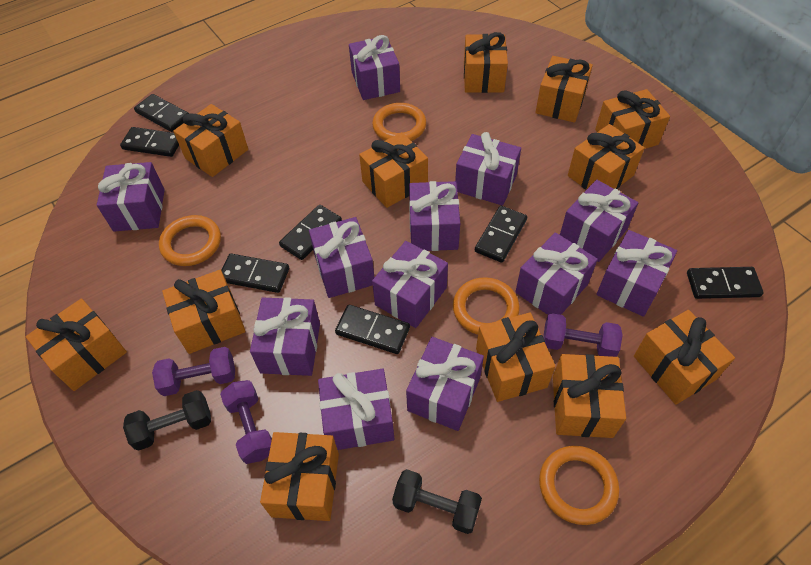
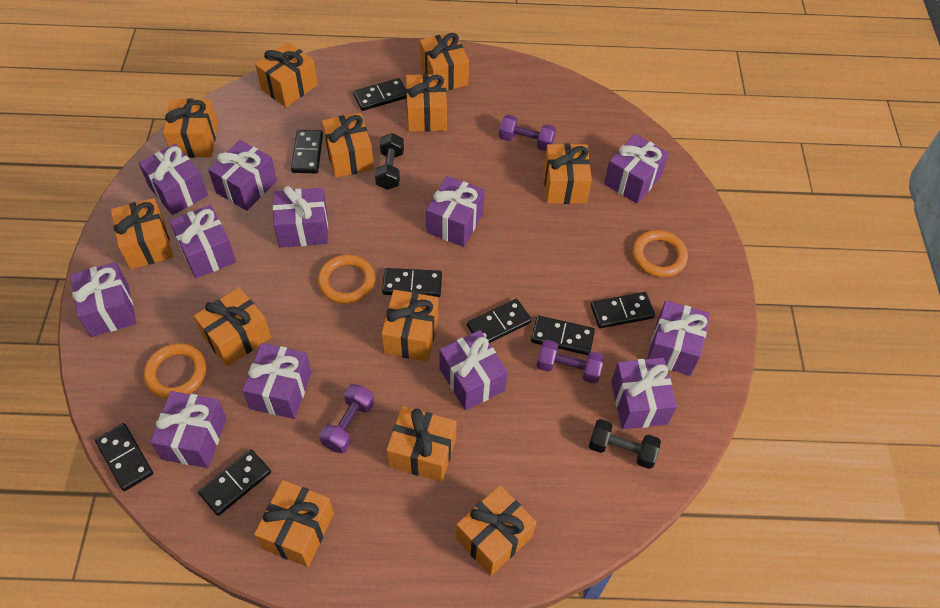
black domino: [120,127,179,157] [134,94,189,132] [221,254,289,293] [279,205,342,260] [335,305,410,354] [475,206,527,263] [687,267,764,299] = 7 -> [95,423,153,491] [198,449,271,516] [291,130,323,173] [353,78,406,111] [382,268,442,297] [467,299,532,343] [531,316,595,355] [591,292,655,328] = 8
orange ring: [159,215,221,266] [372,103,426,141] [453,277,520,335] [539,446,619,525] = 4 -> [144,343,206,399] [318,255,375,304] [632,230,688,277] = 3

